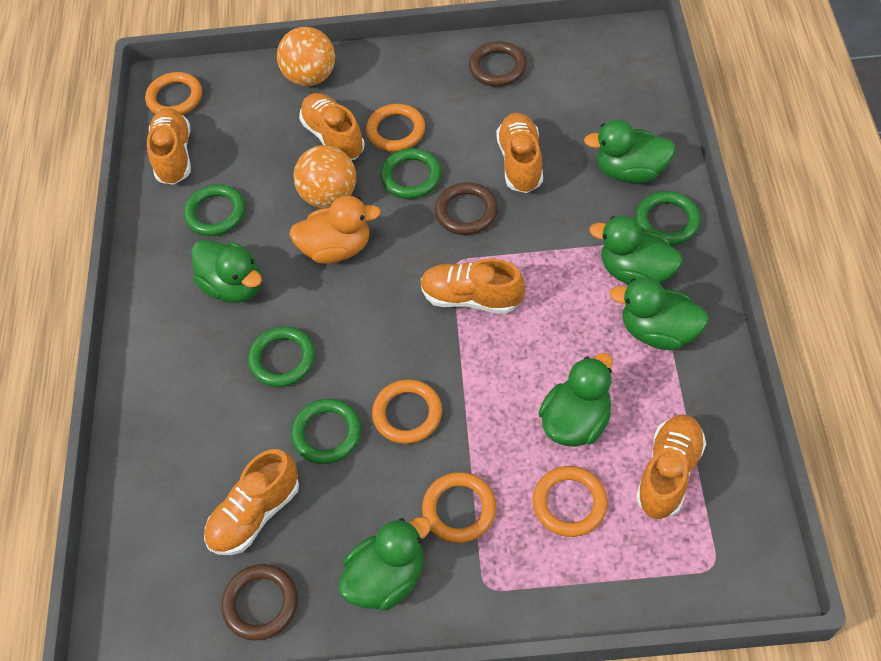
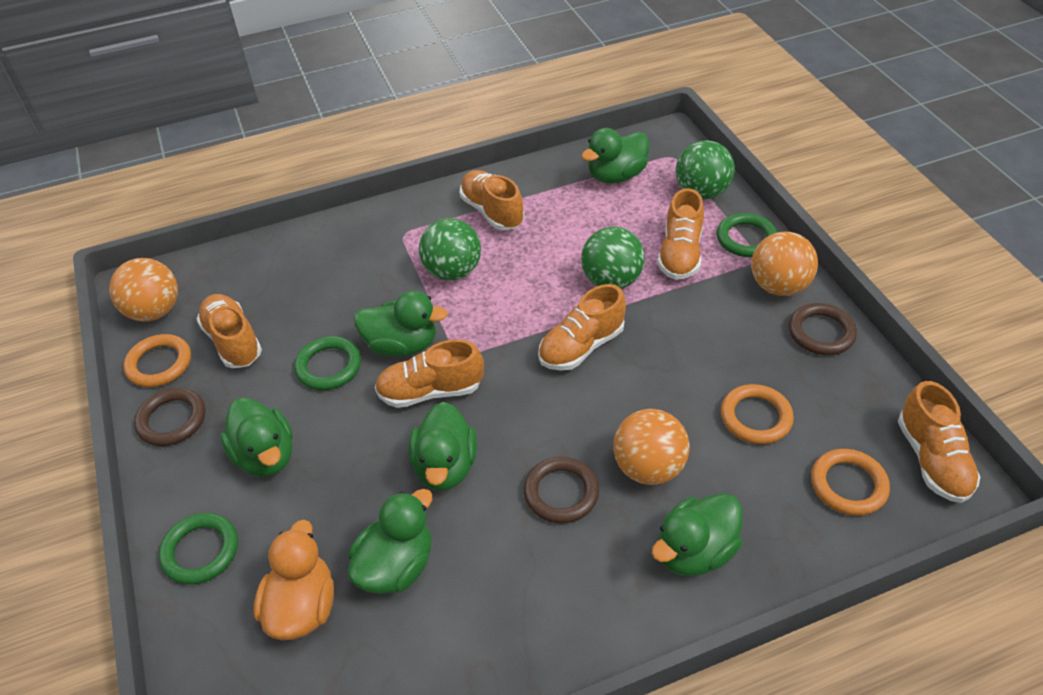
green ball: none = 0 -> [419,218,481,280] [581,227,645,289] [676,140,735,199] = 3
green ring: [184,184,245,236] [248,326,315,387] [291,399,361,464] [380,148,442,199] [635,191,700,245] = 5 -> [159,513,238,585] [294,336,361,390] [717,213,777,257] = 3
orange ball: [277,27,335,86] [294,145,356,208] = 2 -> [109,258,178,322] [613,409,689,485] [751,232,818,296] = 3
orange ring: [145,72,202,115] [366,104,425,152] [372,379,442,444] [422,472,496,543] [533,466,608,537] = 5 -> [123,334,191,387] [721,384,794,444] [811,449,890,516] = 3

